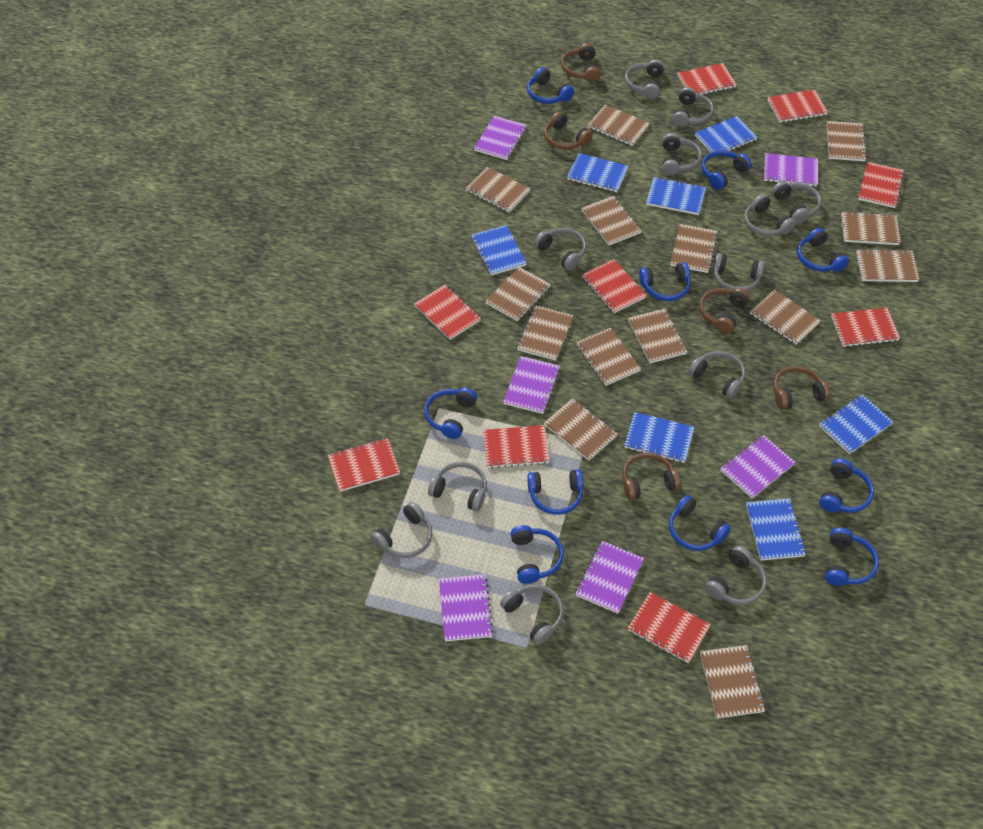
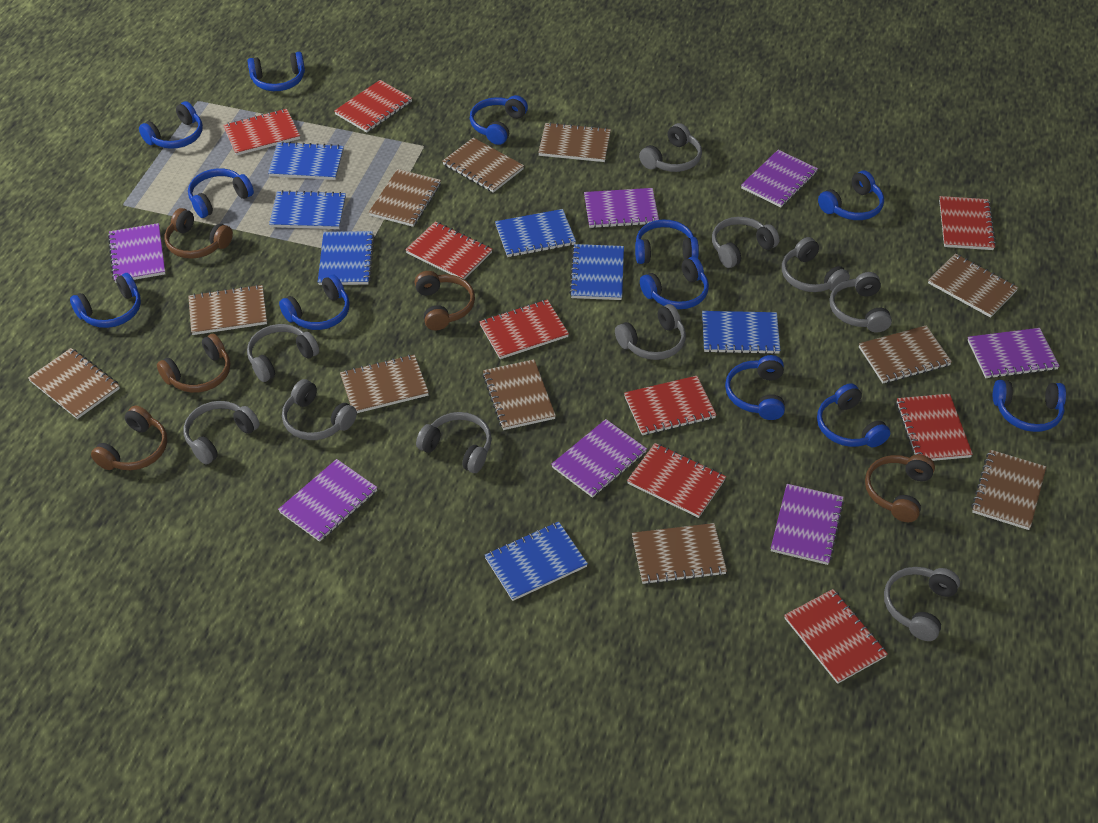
blue headphones: [424,387,477,439] [510,525,564,584] [527,67,574,104] [527,469,584,515] [639,262,690,301] [669,495,731,551] [702,150,751,189] [797,228,849,272] [819,458,874,512] [825,528,879,586] = 10 -> [70,273,141,328] [139,101,203,149] [188,168,254,218] [247,52,305,91] [279,275,350,330] [470,95,528,145] [635,219,699,264] [640,256,709,309] [725,355,785,420] [817,383,890,447] [818,170,884,220] [993,380,1066,432] = 12
brown notebook: [466,167,530,212] [486,267,551,321] [517,305,573,361] [544,398,618,461] [576,328,641,386] [582,196,642,245] [588,105,649,146] [628,309,688,363] [670,224,718,273] [700,645,766,718] [750,290,821,344] [827,121,867,161] [841,211,900,245] [856,249,919,282] = 14 -> [28,348,120,419] [188,284,267,335] [340,354,429,413] [369,169,441,227] [442,138,524,193] [482,360,556,430] [538,122,611,162] [632,523,727,584] [859,325,952,383] [928,254,1018,318] [971,450,1046,530] = 11
grey headphones: [371,502,433,558] [428,462,487,512] [500,584,563,645] [534,228,586,271] [625,59,664,99] [662,133,702,175] [672,87,714,127] [689,351,745,399] [705,546,767,605] [713,253,764,291] [744,194,796,236] [772,181,821,224] = 12 -> [184,401,260,465] [247,324,319,382] [282,379,357,440] [416,412,492,473] [615,304,686,360] [639,123,702,172] [712,217,779,268] [782,237,850,292] [830,272,892,333] [884,567,960,641] = 10
purple notebook: [439,574,493,642] [474,116,527,160] [503,356,560,414] [576,541,644,614] [720,435,796,498] [764,153,818,187] = 6 -> [108,223,165,283] [278,459,378,542] [551,419,647,498] [584,188,659,228] [741,150,818,208] [771,484,844,565] [968,328,1059,379] = 7

